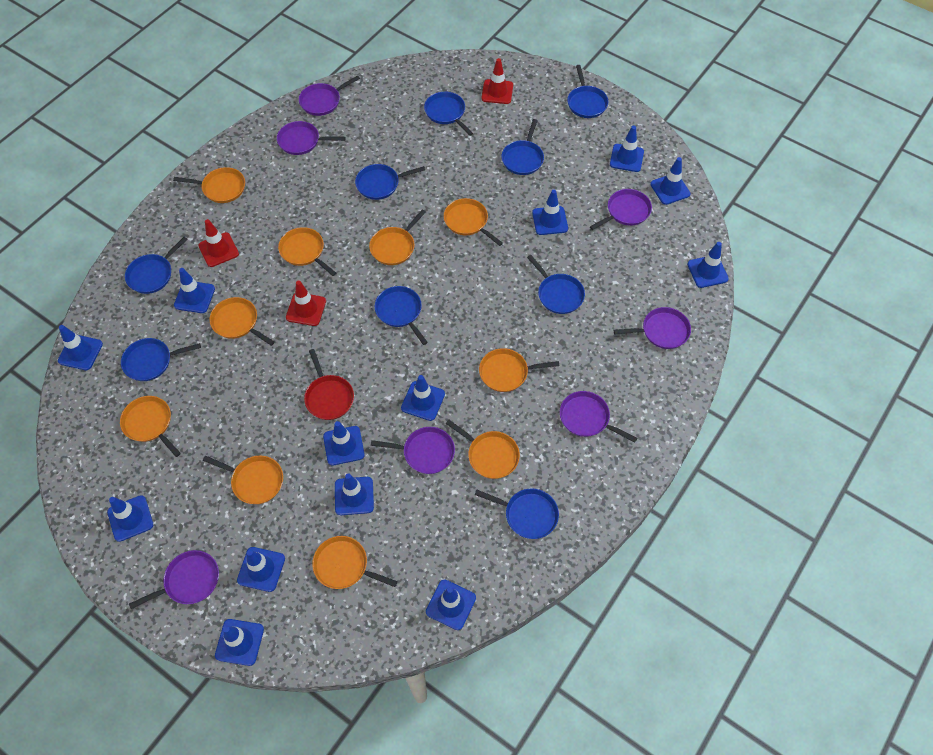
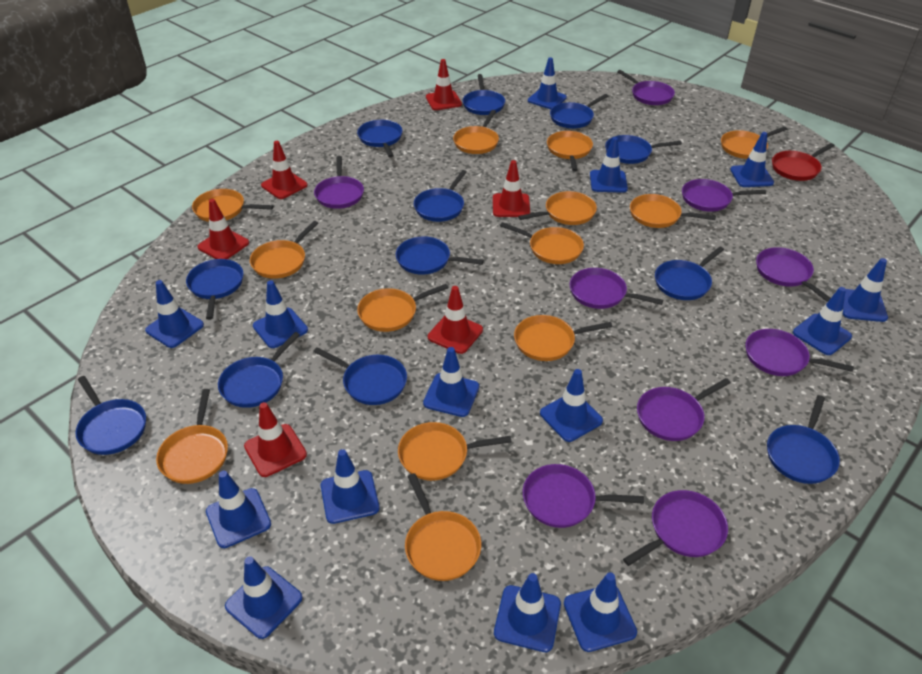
blue pan: [121,338,201,381] [125,237,188,294] [355,164,425,200] [375,286,428,345] [424,92,473,136] [475,488,559,539] [502,119,544,175] [527,255,585,314] [567,65,608,118] = 9 -> [75,376,146,455] [186,259,243,320] [218,332,300,408] [313,347,407,405] [357,120,402,157] [396,236,484,275] [414,170,467,222] [463,74,505,115] [550,94,608,128] [605,135,682,164] [655,247,724,300] [767,395,840,484] = 12
blue traffic cone: [58,325,103,370] [107,495,153,542] [174,268,215,313] [215,619,264,666] [237,547,285,592] [323,421,365,466] [335,473,374,515] [401,375,445,421] [426,580,476,630] [532,190,568,235] [610,126,644,172] [650,157,691,205] [687,242,729,288] = 13 -> [145,280,204,348] [206,471,271,548] [225,556,303,639] [253,280,308,348] [321,449,379,524] [423,347,479,417] [494,573,561,652] [528,57,567,109] [540,369,603,442] [564,572,637,652] [590,137,628,193] [730,132,774,187] [793,287,852,355] [843,258,888,322] = 14
orange pan: [120,396,181,457] [173,167,245,203] [203,455,283,504] [210,297,275,346] [278,227,336,276] [312,536,398,589] [369,209,426,265] [444,198,503,246] [446,420,520,479] [479,348,559,392] = 10 -> [156,389,228,484] [192,189,274,222] [250,221,318,279] [357,284,449,332] [398,422,512,481] [405,473,481,581] [453,110,499,154] [500,222,584,264] [514,315,612,361] [518,191,597,225] [547,131,593,171] [630,194,716,228] [721,126,787,159] = 13
purple pan: [129,550,219,609] [277,121,345,155] [299,75,360,116] [371,427,455,474] [560,391,637,443] [590,189,652,230] [614,307,691,349] = 7 -> [314,156,364,209] [523,464,644,528] [570,268,663,309] [617,70,675,105] [623,490,728,566] [637,378,731,441] [682,179,766,212] [746,329,854,376] [756,247,831,302] = 9
red traffic cone: [198,219,239,267] [286,280,326,326] [481,58,513,104] = 3 -> [197,199,249,259] [244,402,307,477] [261,141,308,199] [426,59,462,110] [428,286,483,354] [493,160,530,217] = 6

